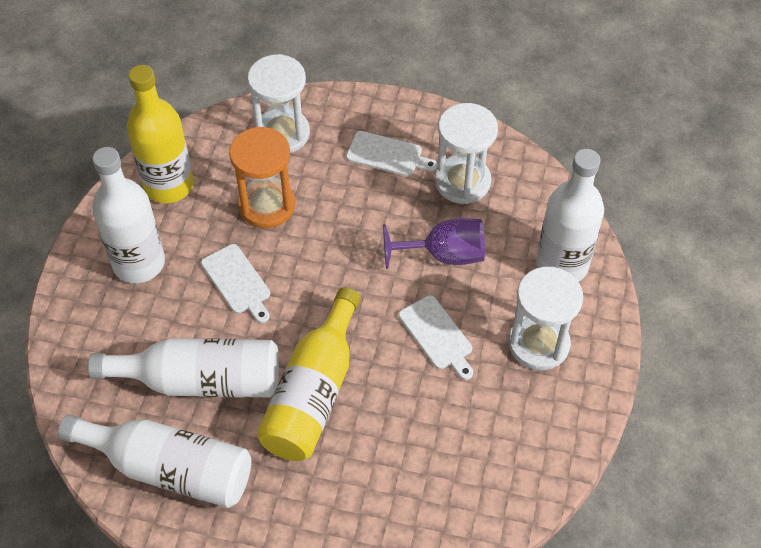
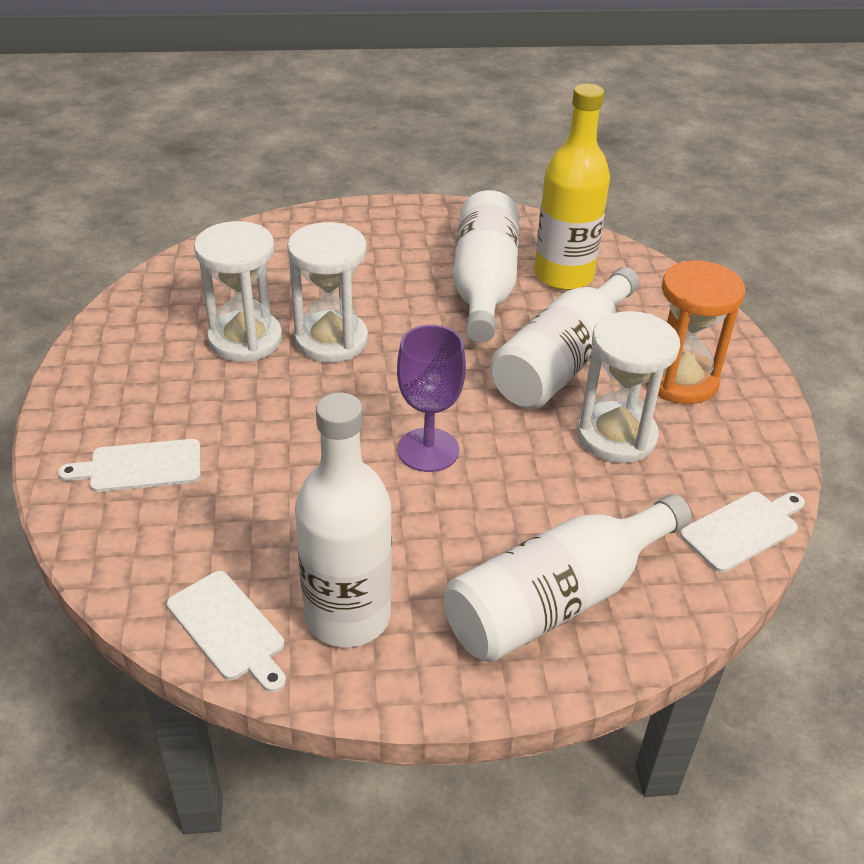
yellow bottle: [127,65,194,203] [257,287,361,461] = 2 -> [534,84,610,290] = 1

